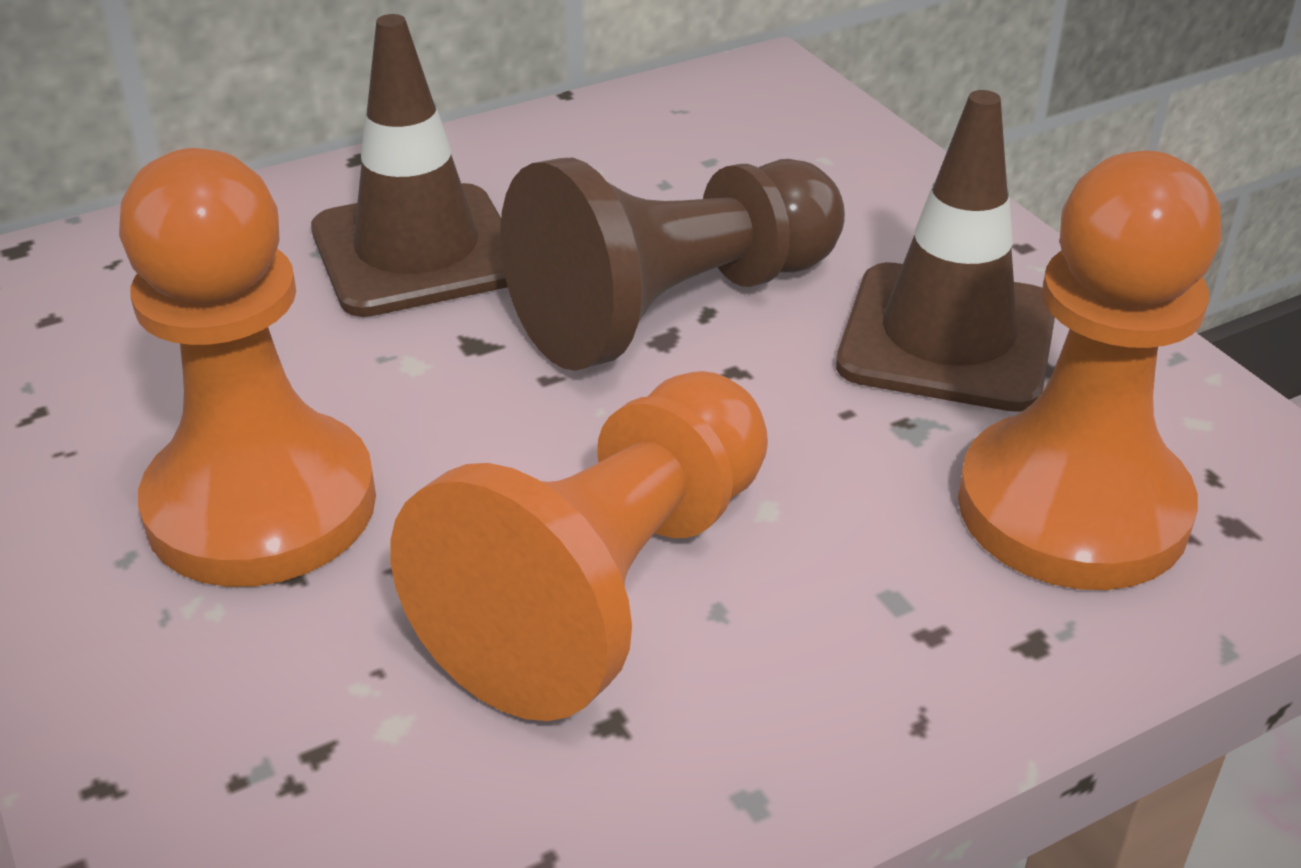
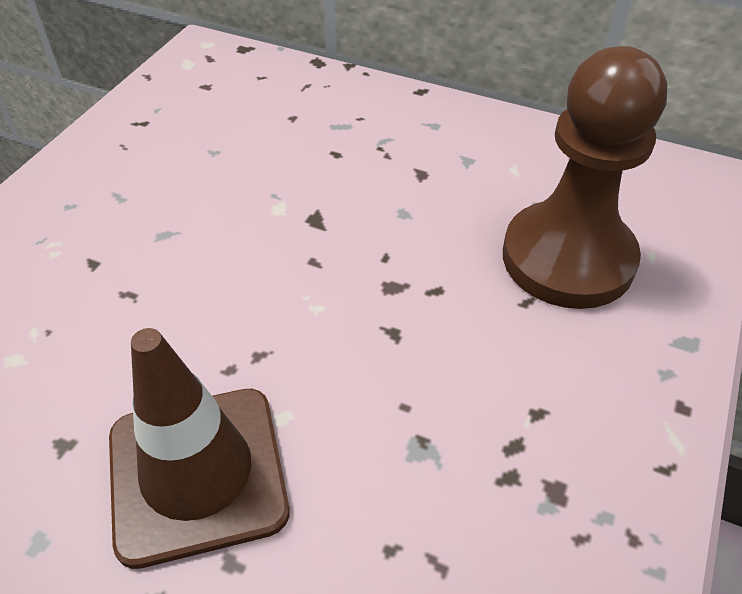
brown traffic cone: [311,14,508,317] [836,90,1055,412] = 2 -> [109,328,290,569] = 1
orange pawn: [119,148,376,587] [390,371,768,721] [958,151,1221,590] = 3 -> none = 0

